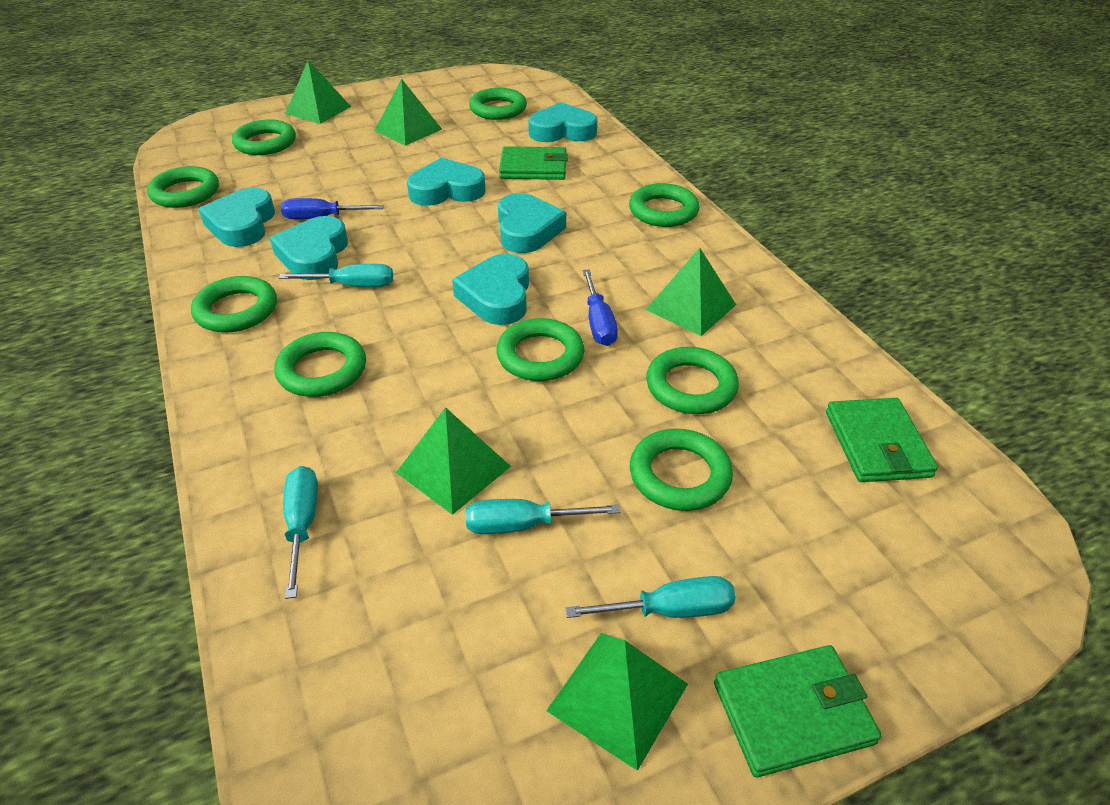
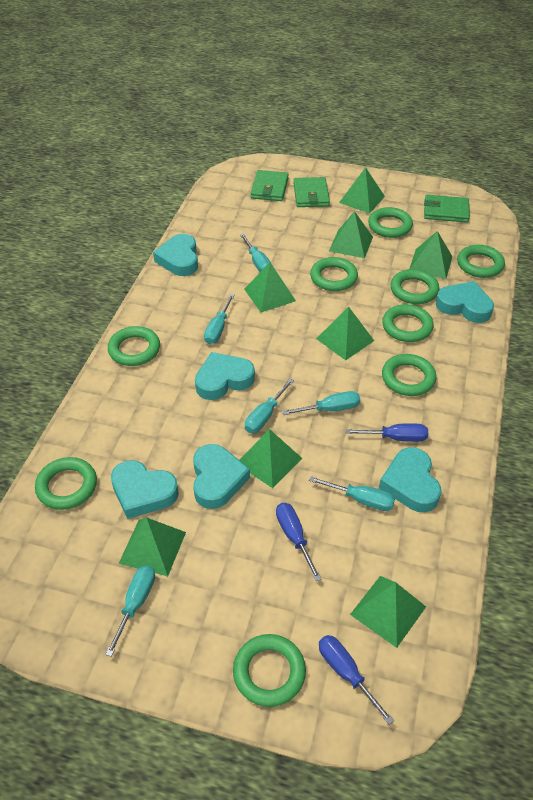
blue screwdriver: [281,198,384,219] [583,269,618,346] = 2 -> [276,503,322,581] [319,635,394,725] [345,423,428,442] = 3
green pyramid: [285,61,351,124] [374,79,442,146] [396,407,511,515] [547,633,688,771] [646,248,736,336] = 5 -> [119,517,186,576] [239,429,302,488] [244,262,296,312] [316,307,374,360] [329,211,373,258] [339,167,385,213] [350,576,426,648] [410,231,452,279] = 8
turquoise screwdriver: [279,264,393,287] [283,466,318,599] [466,499,620,534] [565,576,736,618] = 4 -> [105,565,155,657] [204,294,234,344] [240,233,270,272] [245,379,294,433] [282,391,360,415] [309,476,395,511] = 6

